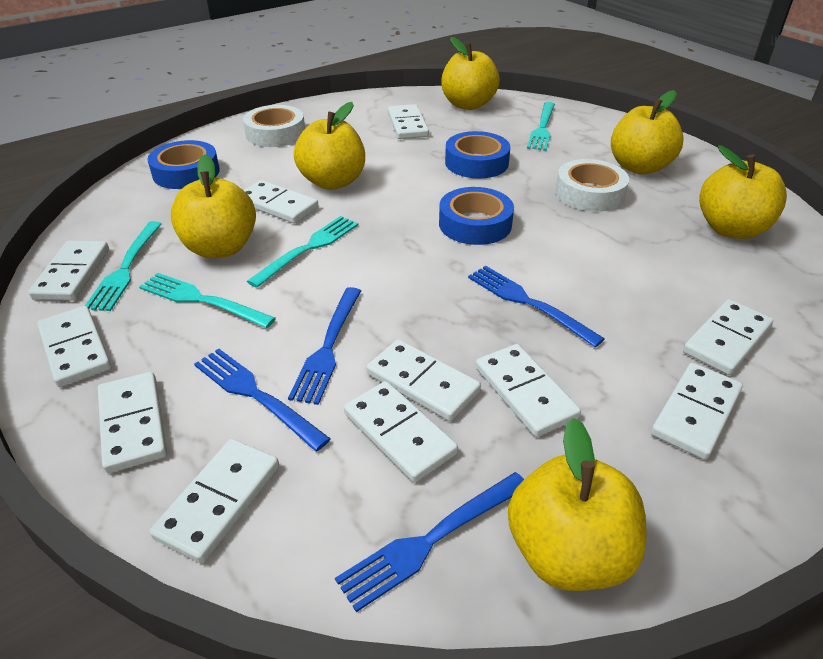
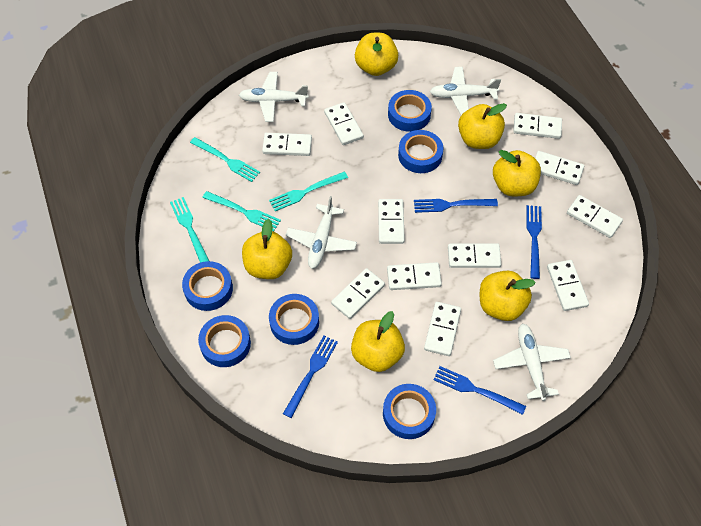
blue tape: [147,140,220,189] [439,187,514,245] [445,131,510,178] = 3 -> [182,261,233,311] [198,315,251,367] [269,294,319,345] [383,384,436,439] [388,90,432,132] [398,130,443,173] = 6
white plane: none = 0 -> [239,72,309,122] [286,196,357,269] [430,67,501,115] [493,323,571,401] = 4
white tape: [243,105,305,147] [555,159,629,212] = 2 -> none = 0

